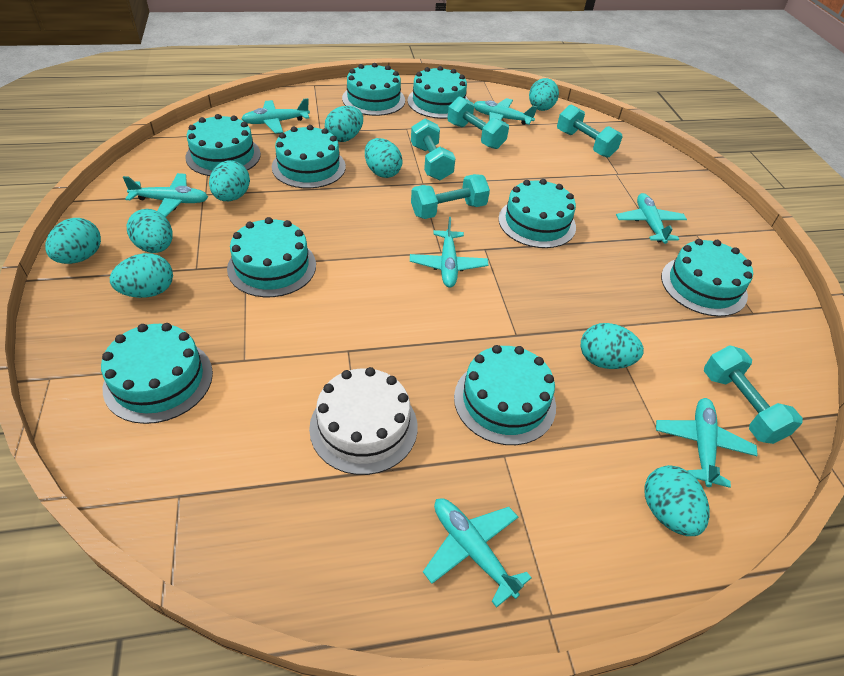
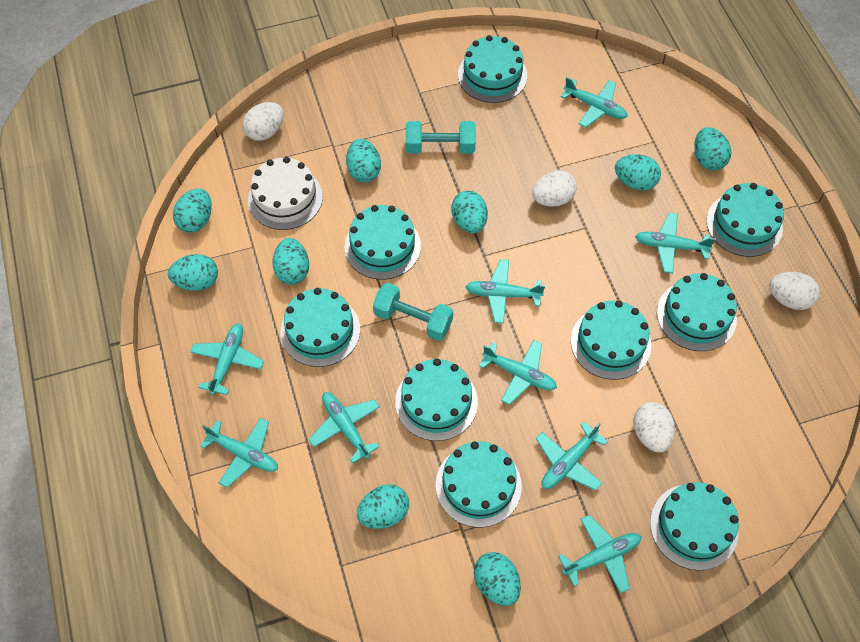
turquoise dumbbell: [411,119,456,180] [411,174,490,219] [448,96,509,149] [557,104,623,158] [704,345,803,444] = 5 -> [373,283,453,341] [406,121,476,154] = 2
turquoise plane: [123,173,208,217] [241,98,310,134] [410,217,488,288] [423,498,532,608] [474,98,537,125] [616,193,687,244] [656,398,758,488] = 7 -> [190,323,264,395] [200,418,278,488] [309,392,380,463] [465,259,545,323] [479,340,557,405] [536,422,608,490] [558,515,641,594] [561,77,628,128] [635,212,716,273] = 9
white egg: none = 0 -> [243,102,284,141] [532,170,577,207] [633,402,675,453] [769,272,820,310] = 4

